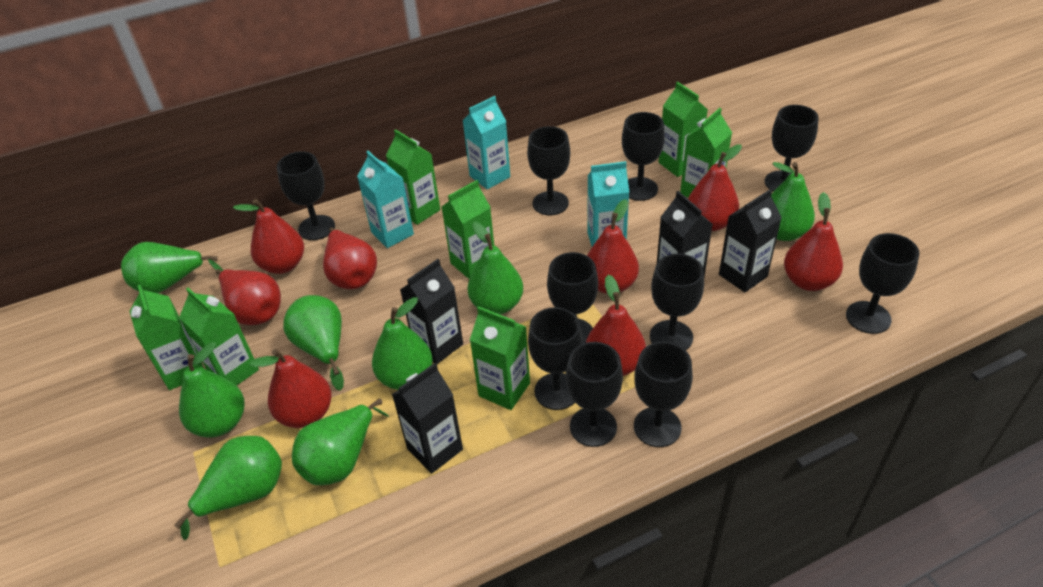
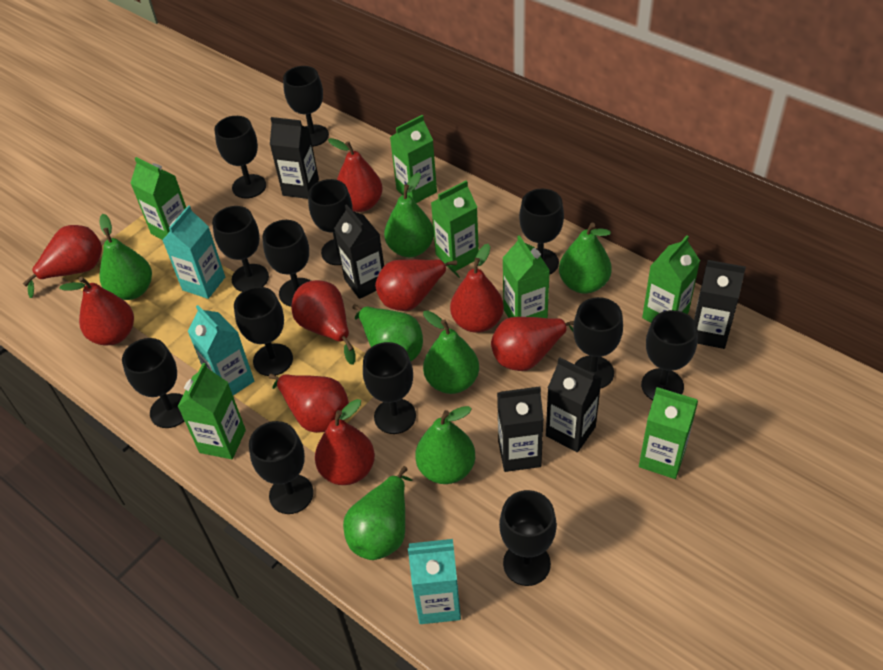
black carton: [392,363,463,474] [400,259,463,364] [657,191,713,277] [719,189,781,292] = 4 -> [270,117,319,199] [334,204,384,299] [497,386,544,472] [546,357,602,452] [694,260,746,349] = 5
black goblet: [277,151,335,240] [527,126,570,215] [528,307,583,410] [547,252,598,344] [566,342,623,447] [622,112,665,201] [634,342,693,447] [650,254,704,350] [764,105,819,192] [846,233,919,334] = 10 -> [122,338,184,428] [212,206,269,292] [214,116,266,198] [234,287,293,376] [249,421,313,514] [262,220,311,307] [283,66,329,147] [308,179,353,265] [363,342,416,434] [499,490,557,586] [519,189,564,275] [573,297,623,389] [641,310,698,400] = 13
green pear: [121,242,223,293] [174,436,282,540] [179,342,245,438] [283,295,344,391] [292,399,389,485] [372,297,433,390] [468,221,523,315] [771,162,815,241] = 8 -> [99,214,152,300] [343,466,412,560] [352,304,423,361] [384,173,434,257] [415,406,475,484] [423,310,479,394] [559,223,612,294] = 7
red pear: [216,269,281,325] [233,199,304,274] [250,349,331,428] [323,227,377,289] [586,275,646,376] [587,199,639,294] [688,144,742,231] [784,192,843,291] = 8 -> [23,225,102,298] [59,277,134,345] [269,374,349,433] [291,280,356,365] [315,399,375,485] [328,138,383,212] [375,259,460,311] [450,244,504,333] [491,317,574,371] = 9

